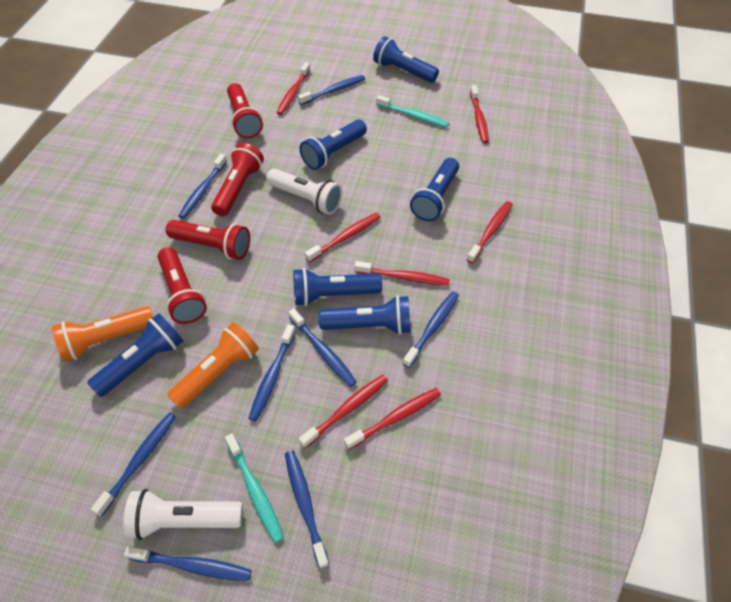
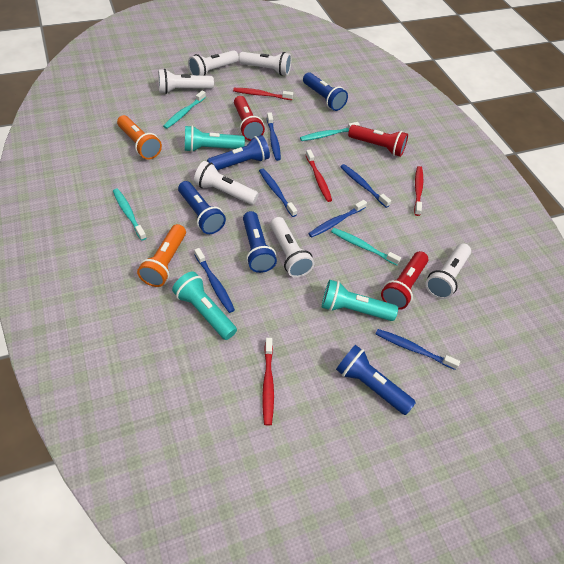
blue flashlight: [87,313,183,397] [293,268,382,306] [299,120,367,170] [319,295,411,335] [373,36,439,83] [410,158,459,221] = 6 -> [178,181,226,234] [207,135,270,170] [243,211,277,273] [303,72,348,111] [336,345,416,415] = 5
blue toothbrush: [91,413,176,517] [124,546,252,581] [179,154,227,219] [248,324,296,421] [285,451,329,569] [288,308,357,387] [298,75,365,105] [402,291,459,368] = 8 -> [194,248,235,313] [259,168,297,217] [267,113,281,161] [308,200,367,238] [340,164,391,208] [376,329,460,370] = 6
red flashlight: [158,247,207,324] [166,220,250,260] [211,143,264,216] [227,83,263,138] = 4 -> [234,96,265,141] [348,125,408,157] [381,251,428,310] = 3
red toothbrush: [277,62,310,115] [299,375,388,448] [305,213,380,263] [344,388,441,450] [354,261,450,286] [466,201,513,263] [470,85,489,143] = 7 -> [233,88,293,100] [262,338,274,426] [306,149,332,202] [414,166,423,216] = 4
turquoise flashlight: none = 0 -> [172,271,237,340] [185,125,245,152] [322,280,398,321] = 3
turquoise toothbrush: [225,433,284,543] [376,95,449,128] = 2 -> [113,189,146,241] [163,91,206,129] [300,122,360,141] [331,228,401,265] = 4
white flashlight: [123,489,243,540] [266,169,342,215] = 2 -> [158,69,214,94] [188,50,239,76] [194,161,259,205] [239,52,291,76] [270,217,314,278] [426,243,471,299] = 6

